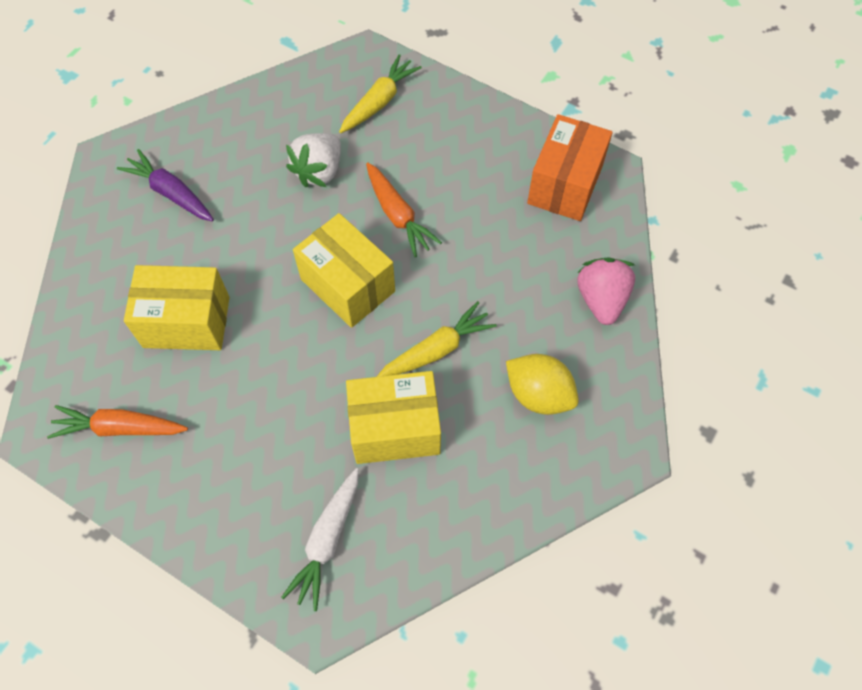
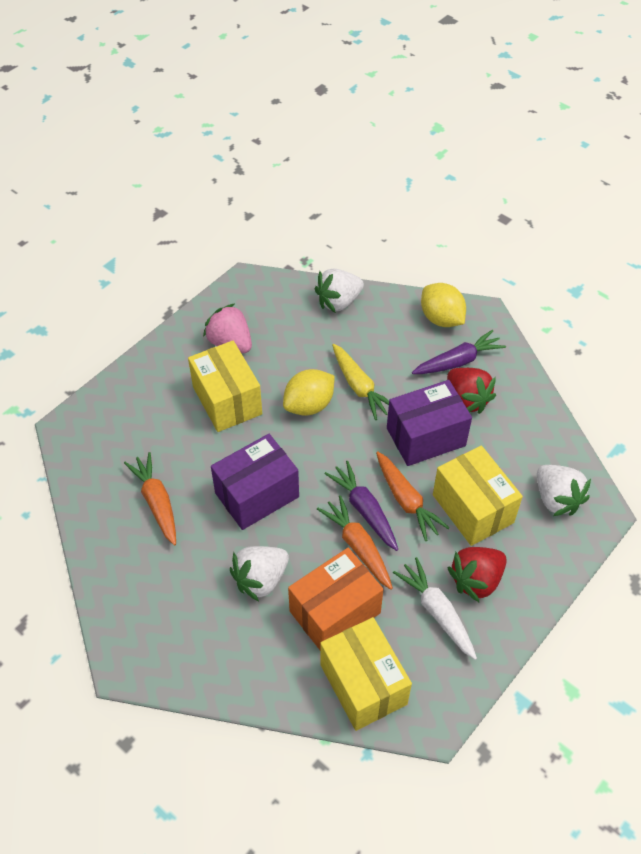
orange carrot: [47,405,188,439] [366,162,442,257] = 2 -> [124,452,176,545] [317,495,393,590] [376,451,449,541] = 3
purple box: none = 0 -> [211,434,299,530] [387,380,472,466] = 2
purple carrot: [117,149,214,221] = 1 -> [324,461,398,551] [412,330,506,374] = 2
red strawberry: none = 0 -> [447,368,496,414] [447,547,507,603] = 2
white strawberry: [286,133,341,187] = 1 -> [230,546,289,602] [315,269,364,313] [537,465,591,516] = 3
yellow carrot: [339,54,422,133] [377,301,497,377] = 2 -> [332,344,389,420] = 1
yellow lemon: [506,354,579,415] = 1 -> [283,369,335,416] [421,283,466,327] = 2

